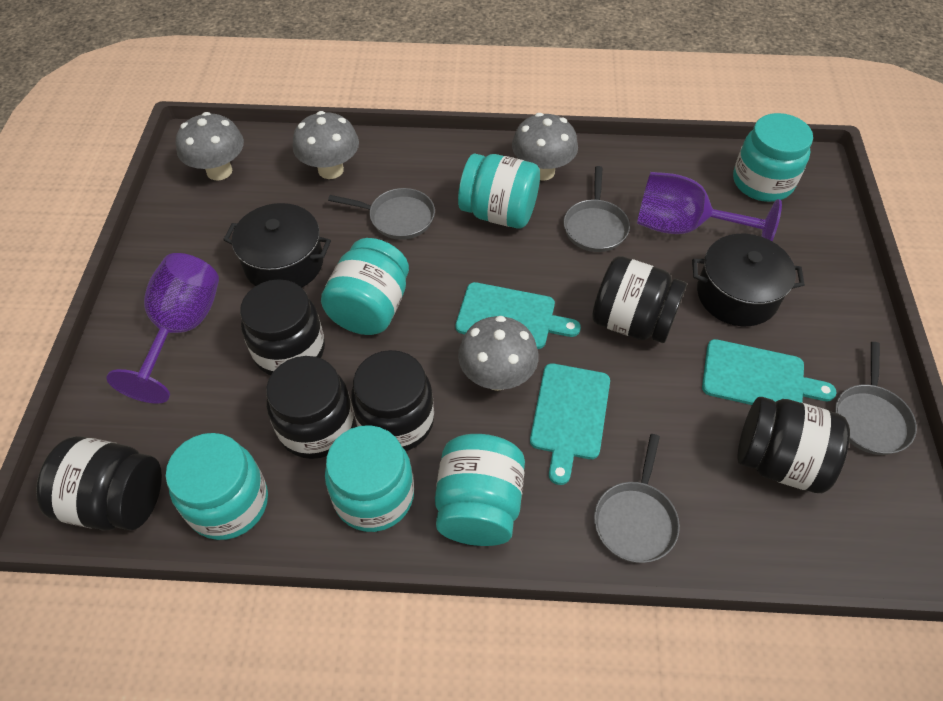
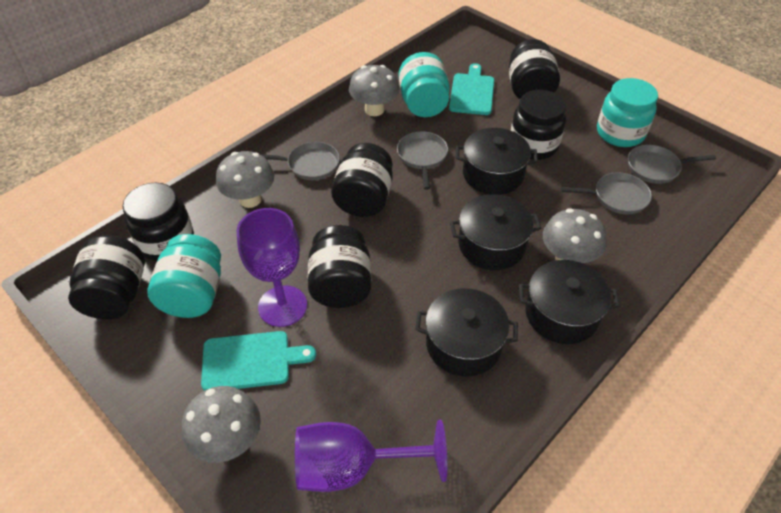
black pot: [223,203,331,287] [692,234,805,326] = 2 -> [415,288,518,376] [450,194,541,270] [456,128,538,195] [519,260,620,344] = 4
turquoise cutting board: [456,282,581,349] [530,363,610,485] [702,339,836,405] = 3 -> [201,331,316,391] [449,63,494,115] = 2
turquoise jar: [166,433,268,540] [321,238,409,335] [325,425,414,532] [435,434,525,546] [458,154,540,229] [733,113,813,202] = 6 -> [147,234,221,318] [398,52,450,117] [597,78,658,147] = 3

